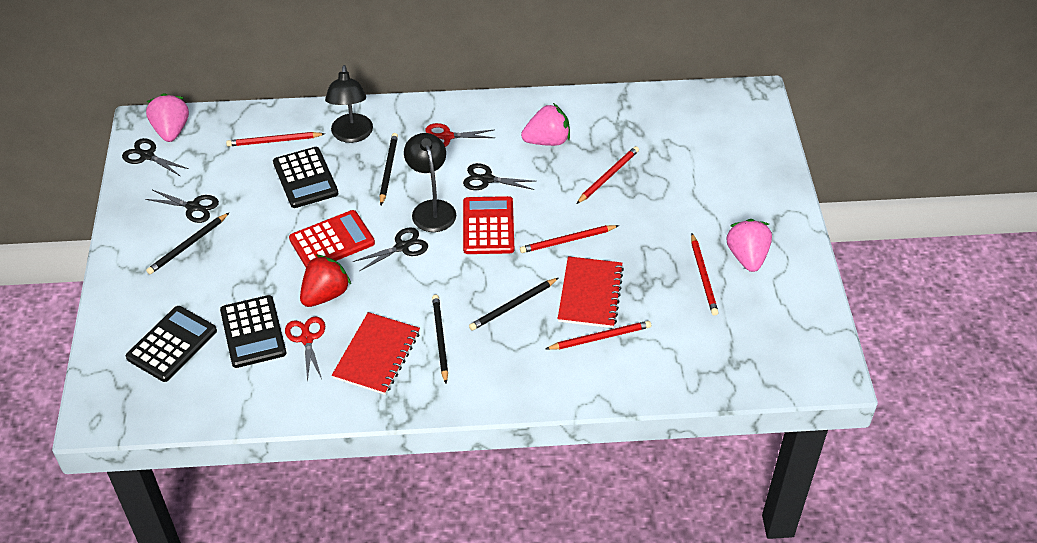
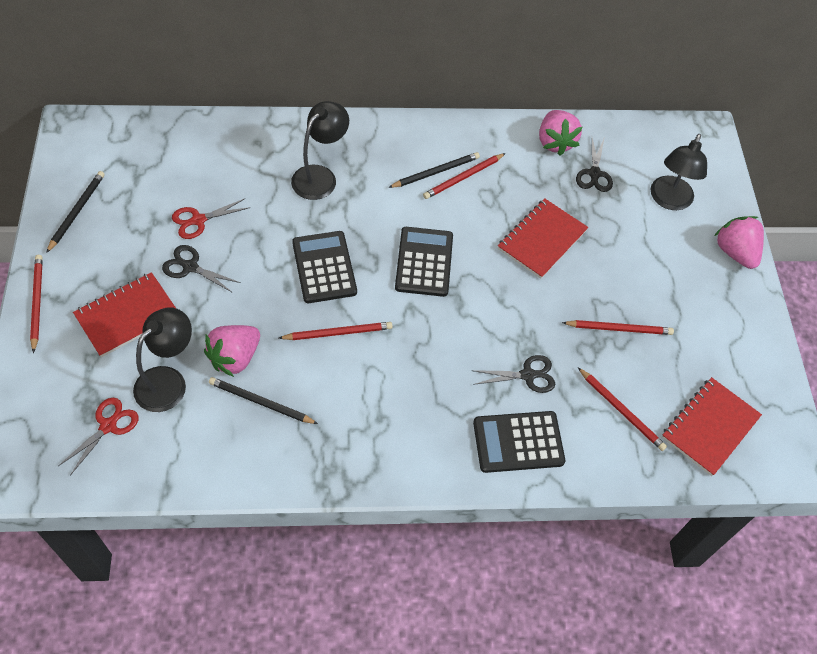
black lamp: [325,65,373,143] [404,133,456,232] = 2 -> [133,307,192,412] [291,101,349,200] [651,134,707,210] = 3
black pencil: [146,213,229,274] [380,133,398,205] [432,295,448,383] [469,278,558,330] = 4 -> [46,171,105,253] [209,377,318,424] [388,152,480,188] = 3
black scissors: [122,138,189,176] [145,190,219,223] [353,227,428,271] [463,163,535,190] = 4 -> [162,245,241,293] [471,355,555,393] [576,138,613,192] = 3
red calculator: [289,210,375,267] [463,196,514,254] = 2 -> none = 0
red notebook: [332,312,420,395] [558,256,624,328] = 2 -> [73,272,176,357] [498,199,588,279] [662,377,762,476] = 3
red strawberry: [300,255,351,307] = 1 -> none = 0

